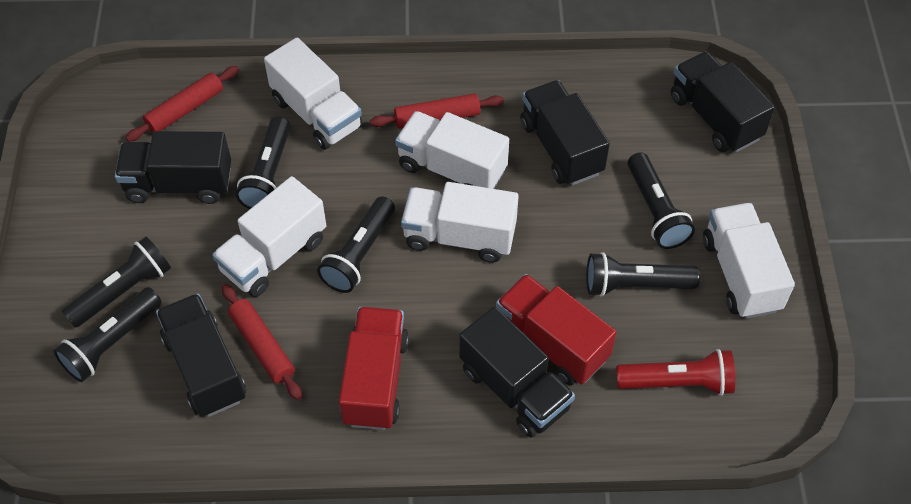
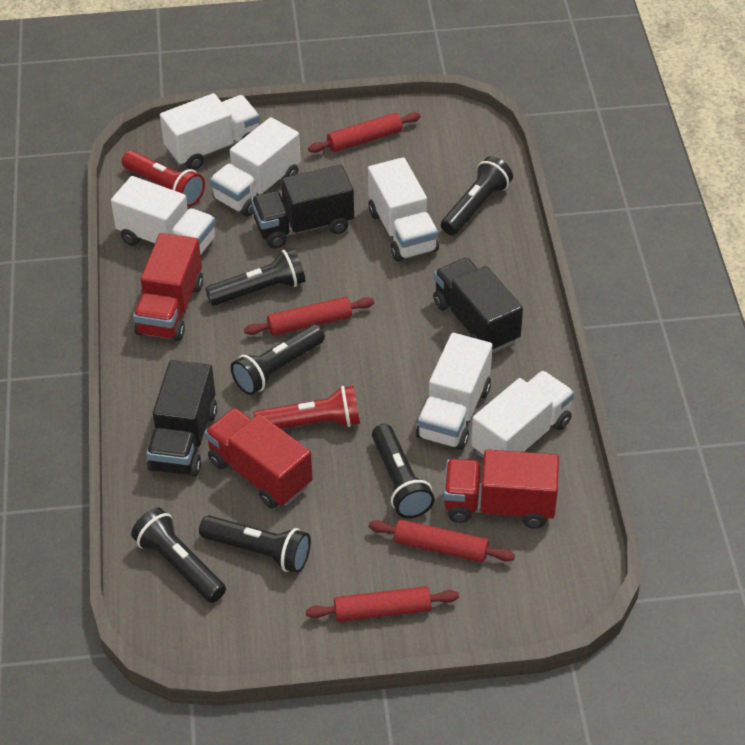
black truck: [115,131,231,204] [156,293,246,417] [459,307,575,438] [520,80,610,186] [671,51,775,153] = 5 -> [146,360,217,477] [251,165,354,249] [433,258,523,353] = 3
red flashlight: [616,349,735,396] = 1 -> [122,151,205,207] [253,386,360,429] = 2
red rolling pin: [126,66,239,142] [222,284,302,400] [370,94,504,129] = 3 -> [244,297,374,336] [306,586,459,622] [308,112,421,153] [369,519,515,562] = 4
red truck: [339,307,409,430] [496,274,617,385] = 2 -> [133,233,203,341] [205,408,313,509] [444,449,559,529] = 3
white truck: [212,176,326,297] [264,38,363,150] [395,111,509,189] [401,182,519,263] [703,203,795,319] = 5 -> [111,176,216,255] [160,93,260,170] [210,117,301,217] [368,157,439,262] [416,333,492,450] [471,371,574,458] = 6

